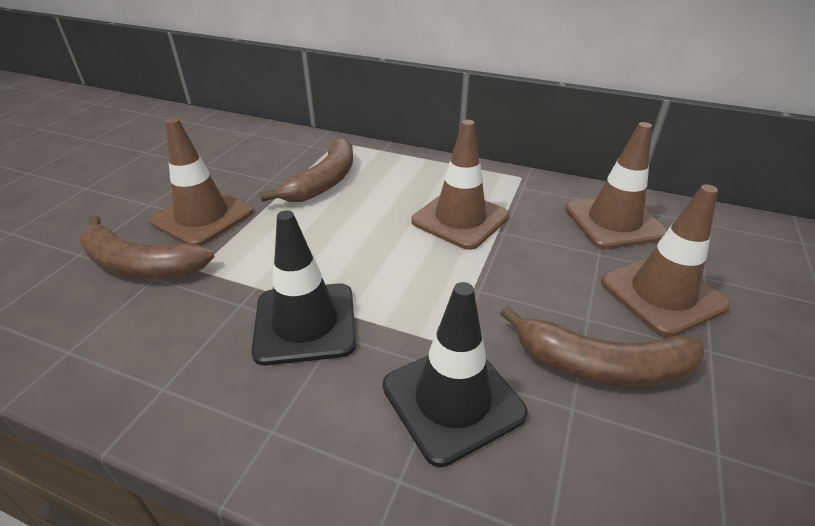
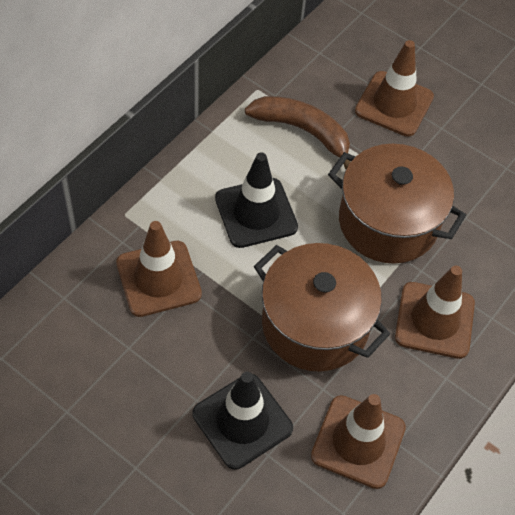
brown banana: [80,215,214,279] [260,137,353,202] [500,306,704,387] = 3 -> [245,96,350,169] = 1
brown pot: none = 0 -> [254,243,390,372] [328,144,466,264] = 2

